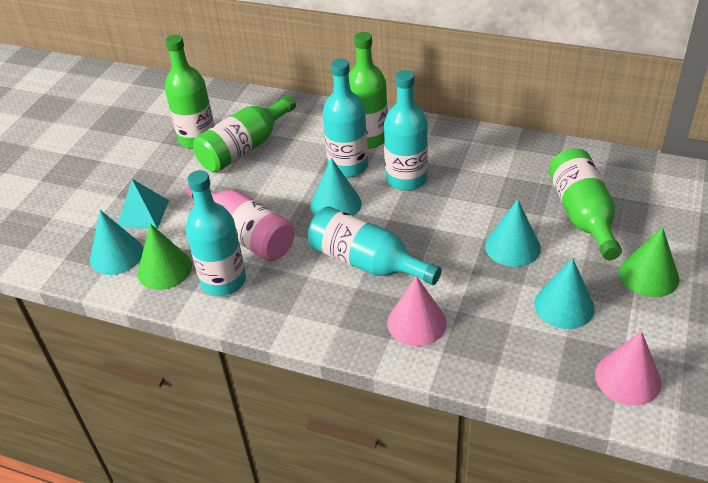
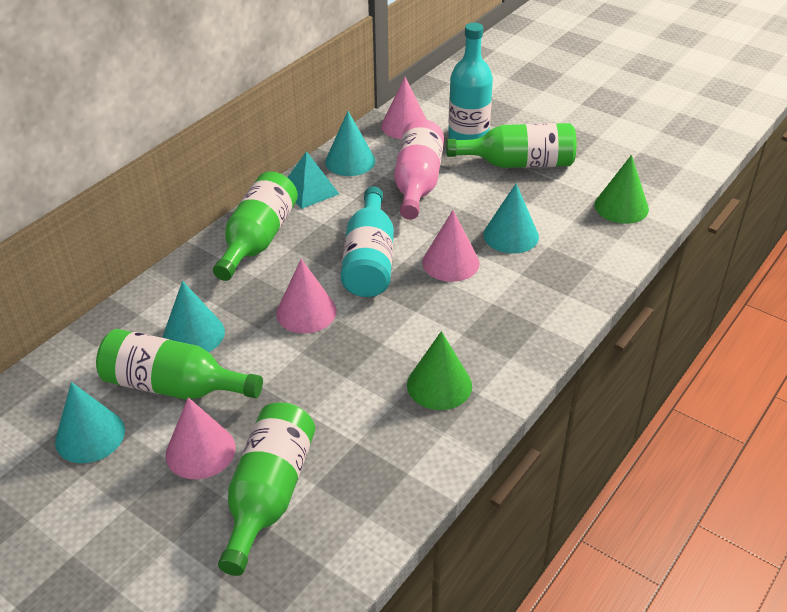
pink cone: [387,276,447,346] [595,331,662,406] = 2 -> [166,397,236,480] [276,259,337,333] [381,77,427,139] [422,210,479,282] = 4
turquoise bottle: [186,170,246,296] [308,206,442,285] [323,59,368,177] [384,70,428,191] = 4 -> [341,186,394,297] [448,23,493,140] = 2

